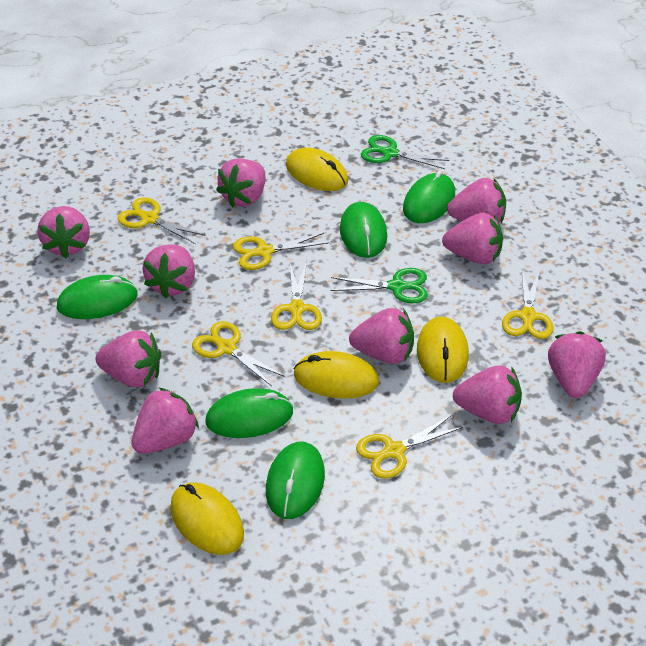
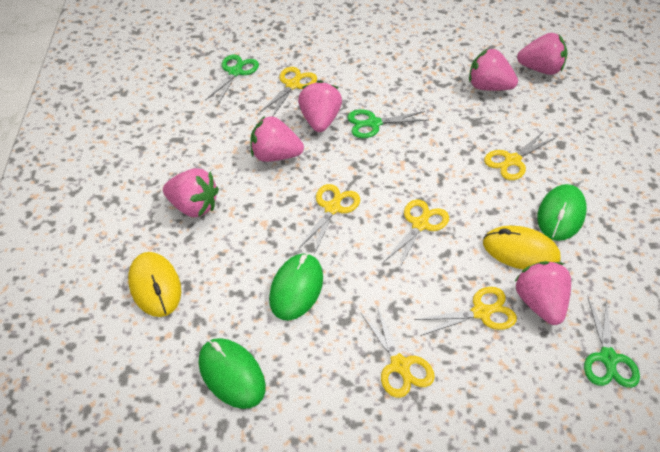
green mouse: [57,275,138,319] [205,388,293,438] [266,442,325,519] [340,202,387,258] [403,171,455,223] = 5 -> [199,338,266,409] [269,253,323,321] [537,184,587,241] = 3
green scissors: [331,268,428,303] [361,135,449,169] = 2 -> [205,55,259,104] [347,110,428,138] [584,298,640,388] = 3
pink strawberry: [38,206,90,258] [95,331,161,387] [132,387,199,454] [143,245,195,298] [216,158,265,207] [349,308,414,364] [442,213,503,264] [447,178,506,223] [453,366,522,424] [548,331,606,398] = 10 -> [163,168,219,217] [250,116,304,162] [298,81,342,132] [469,49,518,91] [514,261,571,325] [517,33,567,75] = 6
yellow mouse: [170,482,244,555] [286,147,348,191] [294,351,379,399] [417,316,469,383] = 4 -> [128,252,181,317] [483,226,561,269] = 2

